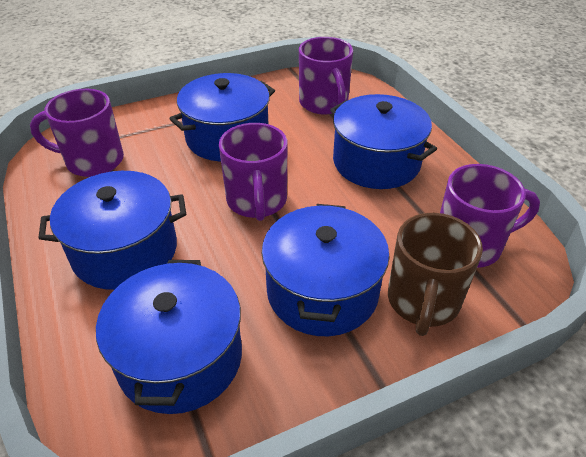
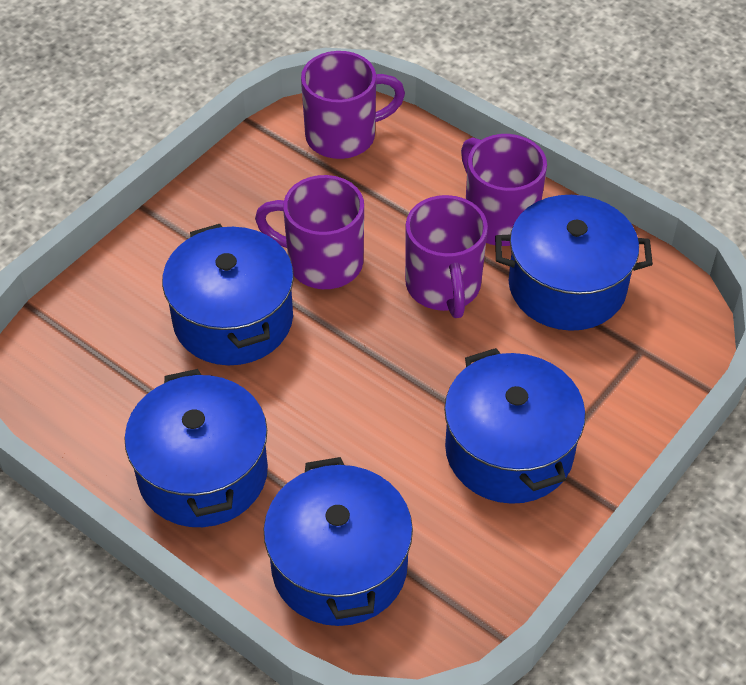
brown mug: [388,213,483,336] = 1 -> none = 0

